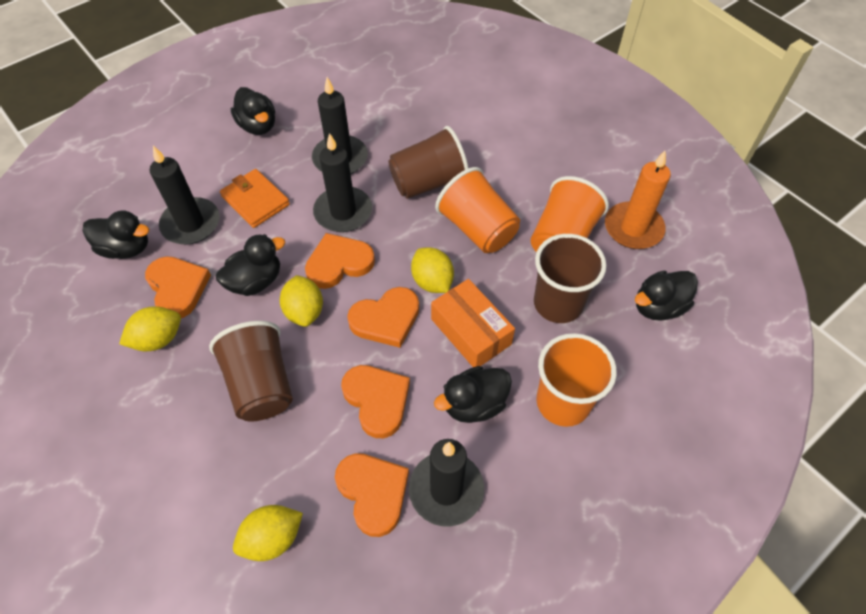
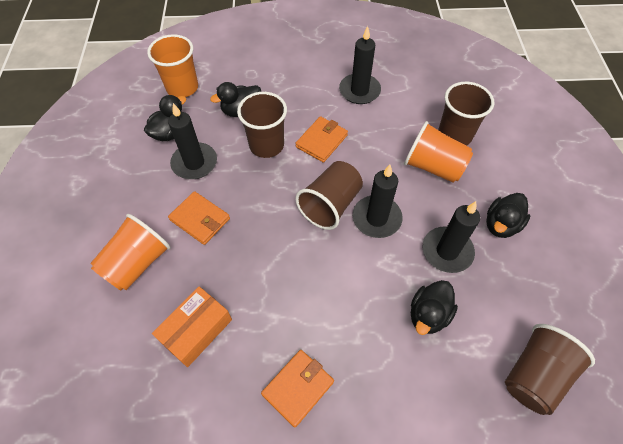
black duck: [83,210,149,259] [216,234,285,296] [231,87,275,135] [434,366,512,423] [635,271,698,321] = 5 -> [144,95,186,141] [210,82,261,117] [411,280,458,335] [486,193,530,238] = 4
brown cup: [209,321,293,421] [388,126,469,199] [534,234,606,323] = 3 -> [237,92,287,158] [295,161,363,230] [438,82,494,146] [505,324,595,415] = 4
orange candle: [605,151,671,249] = 1 -> none = 0
orange heart: [145,256,211,318] [305,233,375,289] [335,453,409,537] [341,365,410,438] [347,287,419,348] = 5 -> none = 0
orange wallet: [220,169,290,228] = 1 -> [168,191,230,245] [261,350,334,428] [295,116,348,163] = 3
yellow lemon: [119,306,181,351] [233,505,303,561] [280,275,323,327] [411,247,454,293] = 4 -> none = 0

